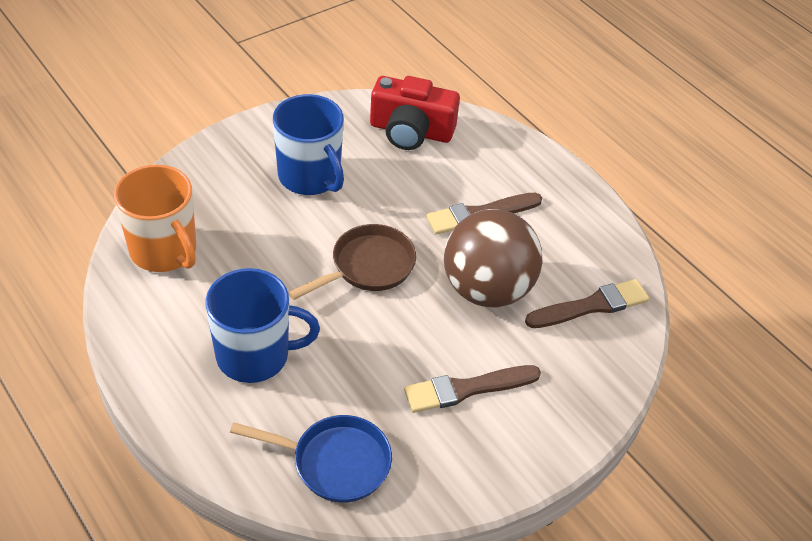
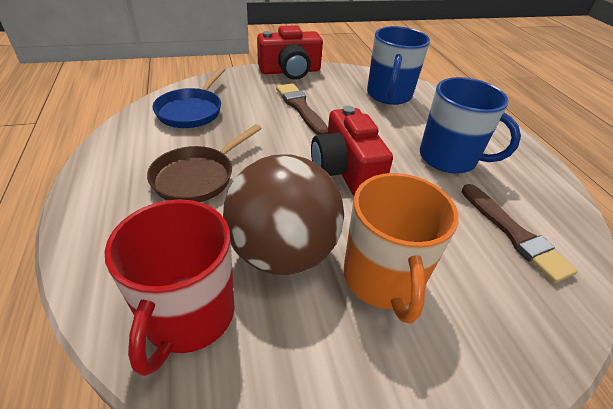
brown brush: [404,365,541,413] [426,193,542,235] [525,279,649,328] = 3 -> [276,83,328,135] [462,184,578,283] = 2
red camera: [370,76,460,150] = 1 -> [257,25,323,80] [311,106,393,196] = 2
red mug: none = 0 -> [104,199,235,376] = 1

